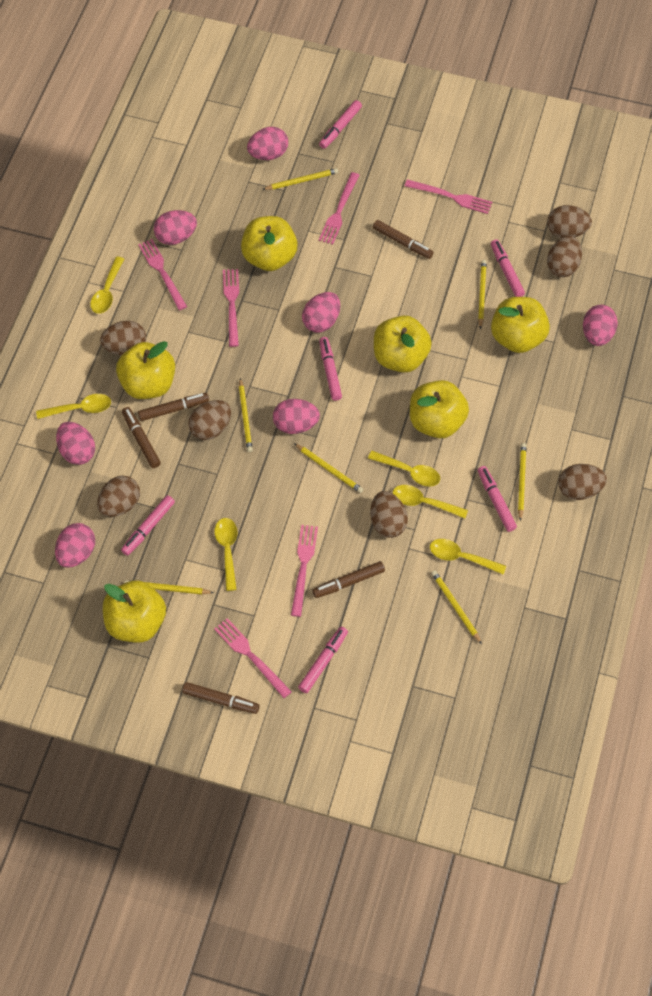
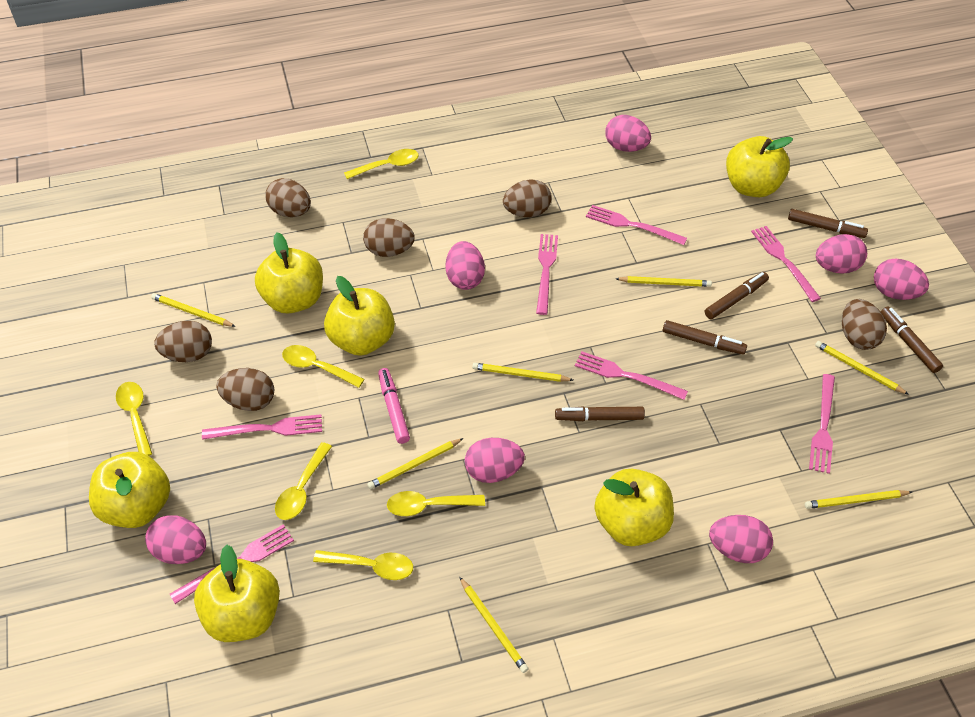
brown egg: [97,475,140,517] [100,321,146,355] [188,400,231,440] [370,491,408,538] [547,205,592,238] [547,236,582,277] [559,464,607,500] = 7 -> [154,321,212,362] [216,368,274,411] [265,178,311,217] [363,218,415,257] [503,179,552,217] [842,299,887,350] = 6
pink fork: [138,239,187,310] [214,618,292,698] [223,269,239,347] [291,525,318,617] [319,172,359,245] [405,179,492,214] = 6 -> [170,524,294,604] [202,414,322,440] [536,234,558,315] [575,351,688,400] [586,205,687,245] [751,226,821,302] [809,374,835,474] = 7
pink marker: [121,495,175,555] [298,627,348,693] [319,100,362,149] [319,337,342,401] [478,466,517,532] [491,239,525,297] = 6 -> [378,368,410,444] = 1

